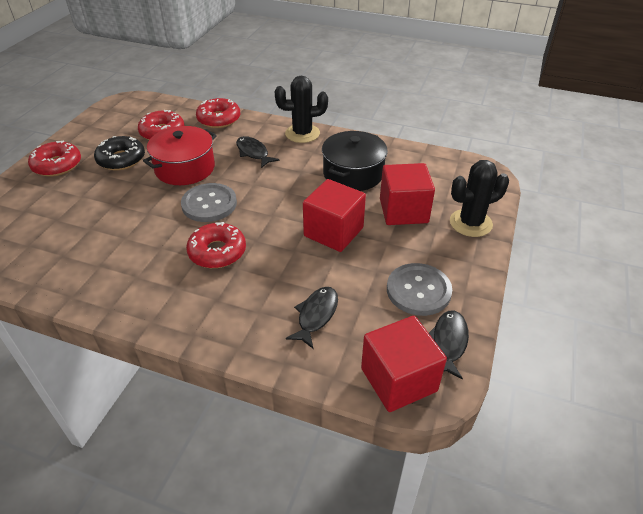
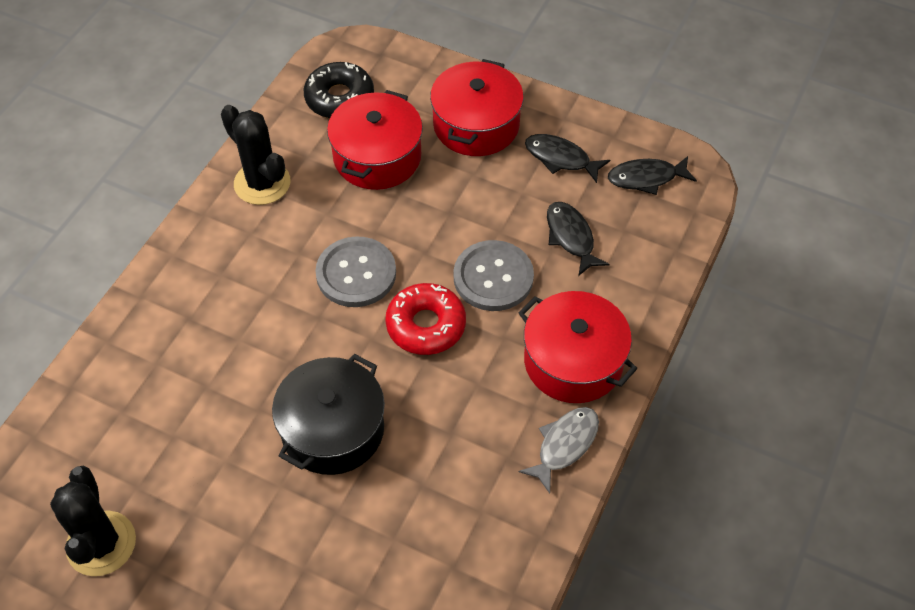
grey fish: none = 0 -> [518,407,599,494] = 1
red cube: [303,179,366,252] [361,316,447,412] [380,163,435,225] = 3 -> none = 0
red donut: [28,141,81,177] [138,110,185,140] [186,222,246,268] [196,98,240,128] = 4 -> [385,283,466,355] = 1
red pot: [143,126,217,185] = 1 -> [327,90,423,190] [430,59,524,156] [519,291,637,403] = 3

